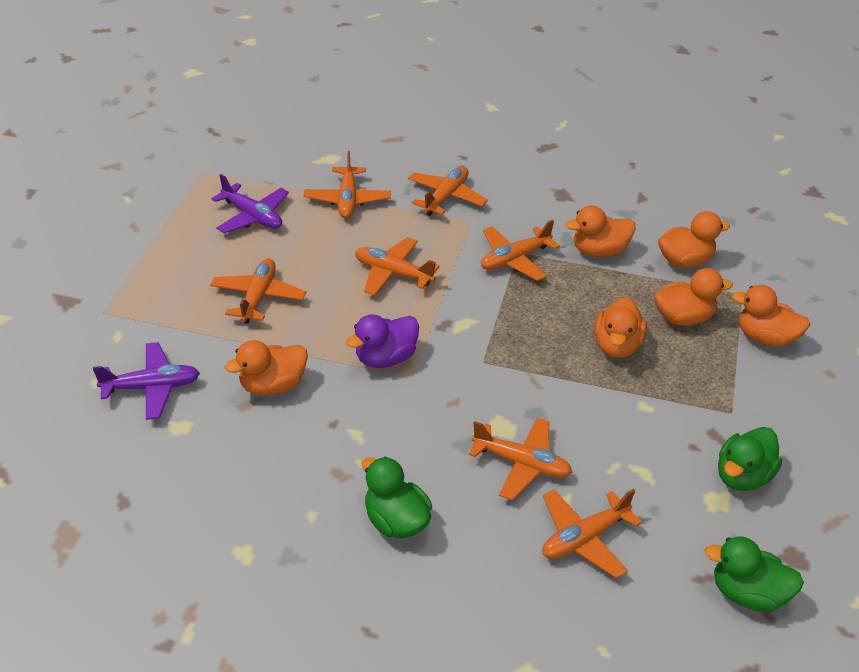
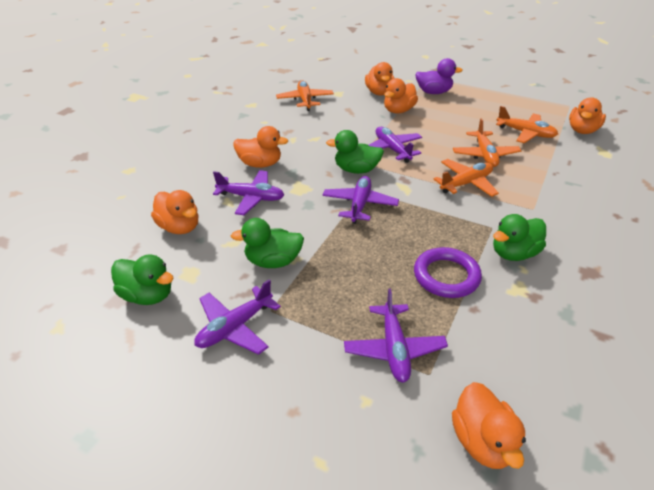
green duck: [361,457,432,538] [704,536,804,612] [718,427,782,491] = 3 -> [111,255,174,305] [231,218,304,268] [326,130,384,174] [493,214,546,261] = 4
orange plane: [210,259,306,324] [304,151,391,218] [355,237,439,295] [408,166,488,216] [469,417,572,500] [481,220,560,281] [542,489,642,578] = 7 -> [276,81,334,111] [433,159,499,197] [453,118,521,167] [496,106,558,143] = 4
purple plane: [93,342,200,420] [211,174,289,233] = 2 -> [195,280,281,355] [213,170,284,215] [322,176,399,224] [344,289,448,382] [369,127,422,163] = 5
purple ring: none = 0 -> [414,247,482,298] = 1

